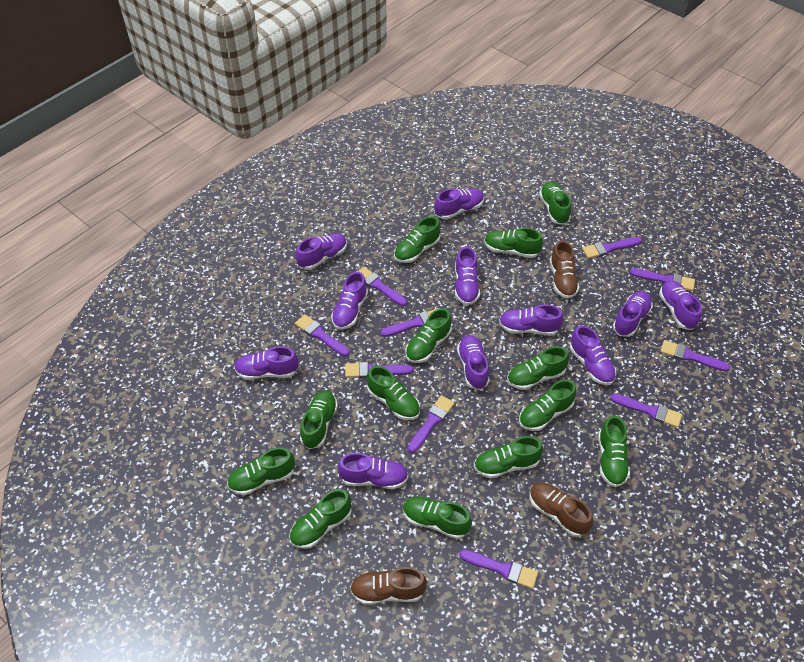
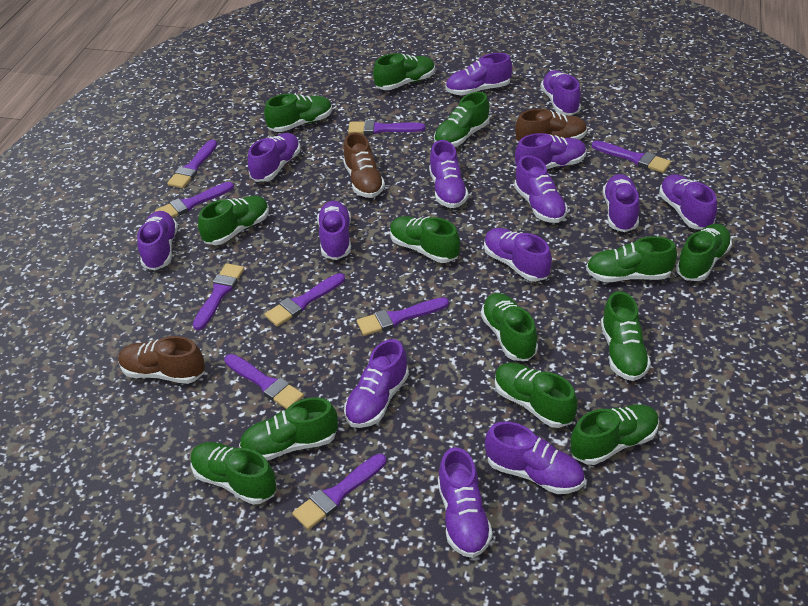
purple brush: [295,314,349,357] [345,362,414,378] [358,267,407,306] [380,308,439,337] [408,395,455,453] [459,549,538,589] [582,237,642,259] [610,394,682,428] [630,268,695,291] [660,340,730,371] = 10 -> [155,182,234,218] [167,140,217,188] [193,263,244,330] [224,354,304,409] [265,273,345,326] [292,454,386,530] [348,120,425,135] [357,297,449,336] [592,141,671,173] = 9
purple shoe: [234,346,299,380] [296,233,347,270] [331,271,368,330] [337,453,409,489] [434,188,484,219] [455,247,480,305] [457,335,490,390] [499,305,563,336] [570,325,616,385] [613,291,653,337] [659,280,702,330] = 11 -> [137,211,178,270] [248,133,300,182] [317,201,351,260] [344,339,409,428] [429,140,468,208] [438,447,493,558] [445,53,512,95] [484,228,552,282] [485,421,584,494] [514,155,568,223] [515,133,586,169] [541,70,581,116] [603,174,640,232] [659,174,717,230] = 14

